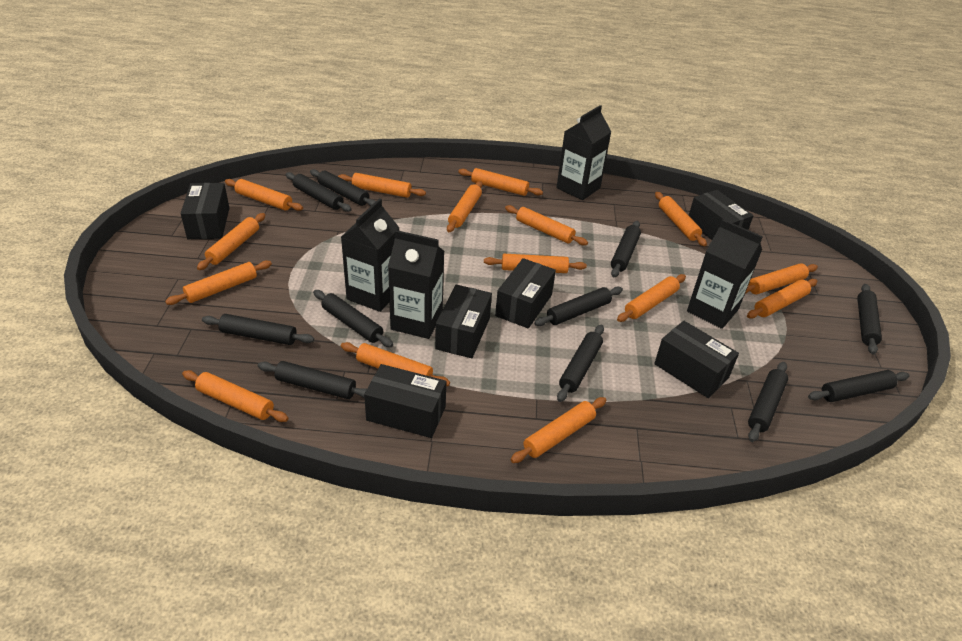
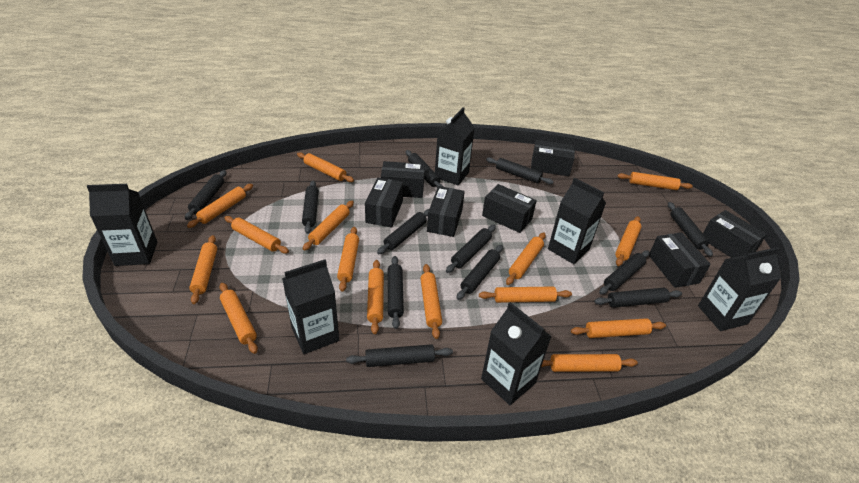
black box: [180,183,229,239] [364,364,446,438] [435,285,492,358] [495,258,556,329] [654,321,739,398] [689,190,754,240] = 6 -> [365,178,403,227] [381,161,425,198] [427,186,465,237] [482,184,537,233] [531,140,575,176] [649,232,711,288] [703,210,767,258] = 7
black carton: [341,198,399,312] [388,230,444,339] [557,105,611,200] [687,219,763,329] = 4 -> [87,184,157,266] [282,259,339,354] [435,107,475,186] [481,302,552,405] [548,178,606,264] [698,247,781,331] = 6
black rolling pin: [202,314,314,345] [258,361,367,399] [286,172,352,212] [310,169,376,206] [313,290,393,347] [534,287,623,326] [557,325,604,402] [611,221,641,277] [748,362,788,442] [808,370,909,402] [857,284,882,355] = 11 -> [185,170,227,220] [302,181,319,234] [346,344,453,367] [377,209,429,254] [388,256,404,329] [406,150,443,188] [446,225,496,273] [457,245,503,300] [486,157,554,184] [594,288,682,308] [599,251,650,294] [668,202,713,257] = 12

